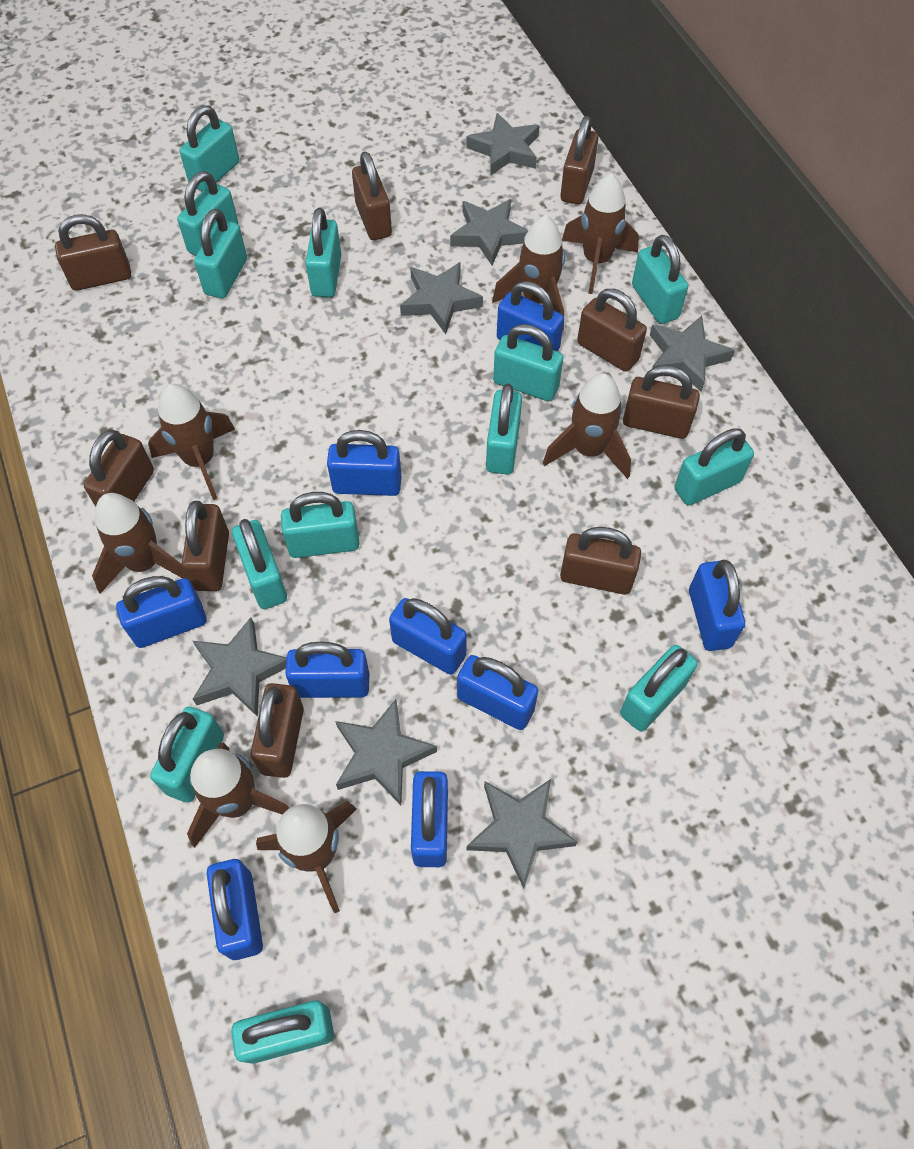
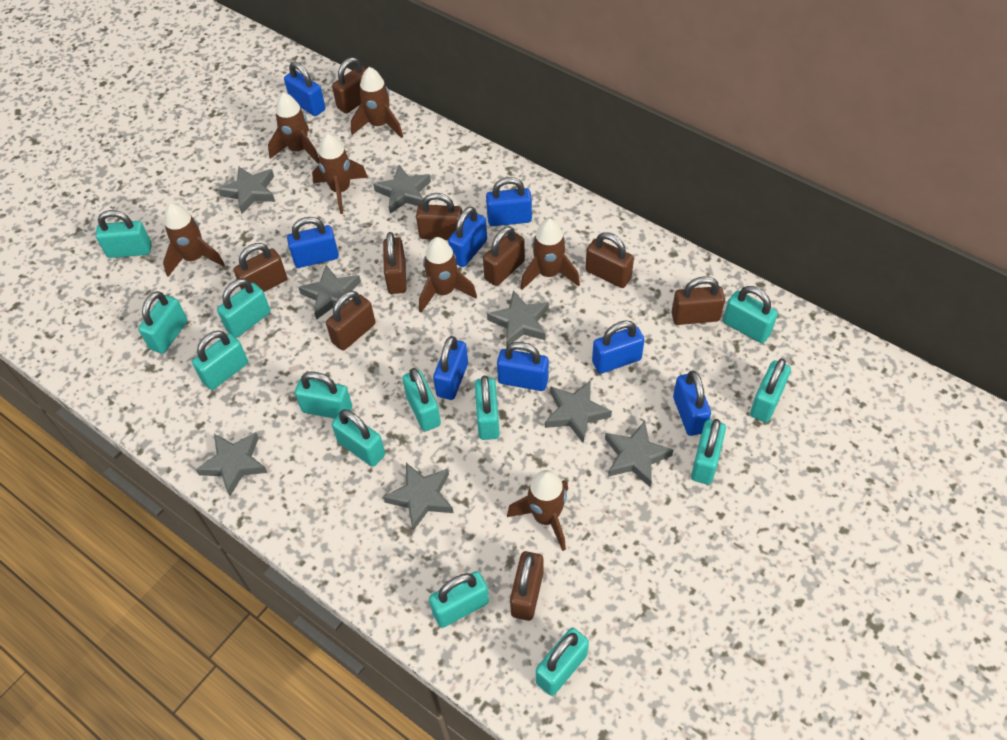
blue padlock: [116,576,206,648] [207,859,263,960] [285,642,369,698] [327,430,401,496] [389,598,467,675] [411,771,448,867] [457,655,538,730] [497,281,564,352] [689,560,745,651] = 9 -> [284,61,325,116] [287,217,339,268] [433,336,468,400] [448,207,487,267] [486,177,532,226] [497,342,549,391] [592,321,645,374] [673,371,711,436] = 8
grey star: [193,617,287,717] [335,699,437,805] [400,262,483,334] [450,199,528,265] [466,113,540,176] [467,779,577,889] [650,316,735,392] = 7 -> [196,432,268,496] [218,167,275,214] [298,265,361,320] [373,165,431,214] [383,463,454,531] [487,290,549,346] [545,380,612,443] [605,421,673,487] = 8

